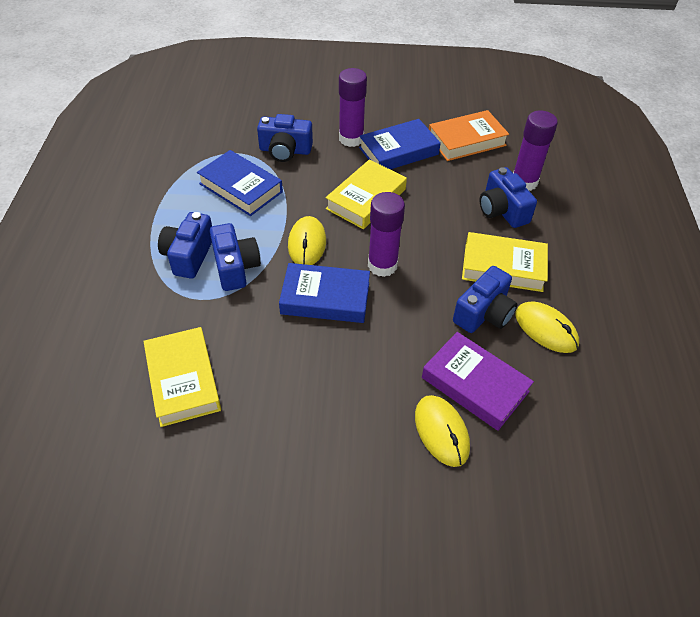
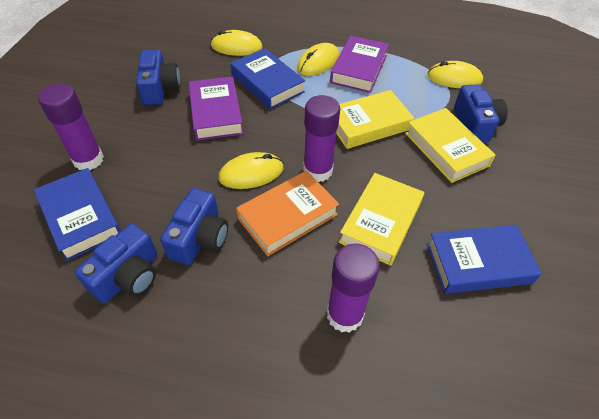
blue camera: [158,212,212,279] [210,223,261,291] [257,114,313,162] [453,266,517,333] [480,167,537,228] = 5 -> [75,223,157,303] [136,50,180,105] [160,188,228,265] [454,84,508,143] = 4
purple book: [422,332,534,431] = 1 -> [189,76,244,141] [330,35,389,93] = 2
yellow mouse: [288,216,326,265] [415,395,470,467] [515,301,579,353] = 3 -> [211,30,263,56] [219,152,284,189] [297,43,339,76] [427,61,483,88] = 4

